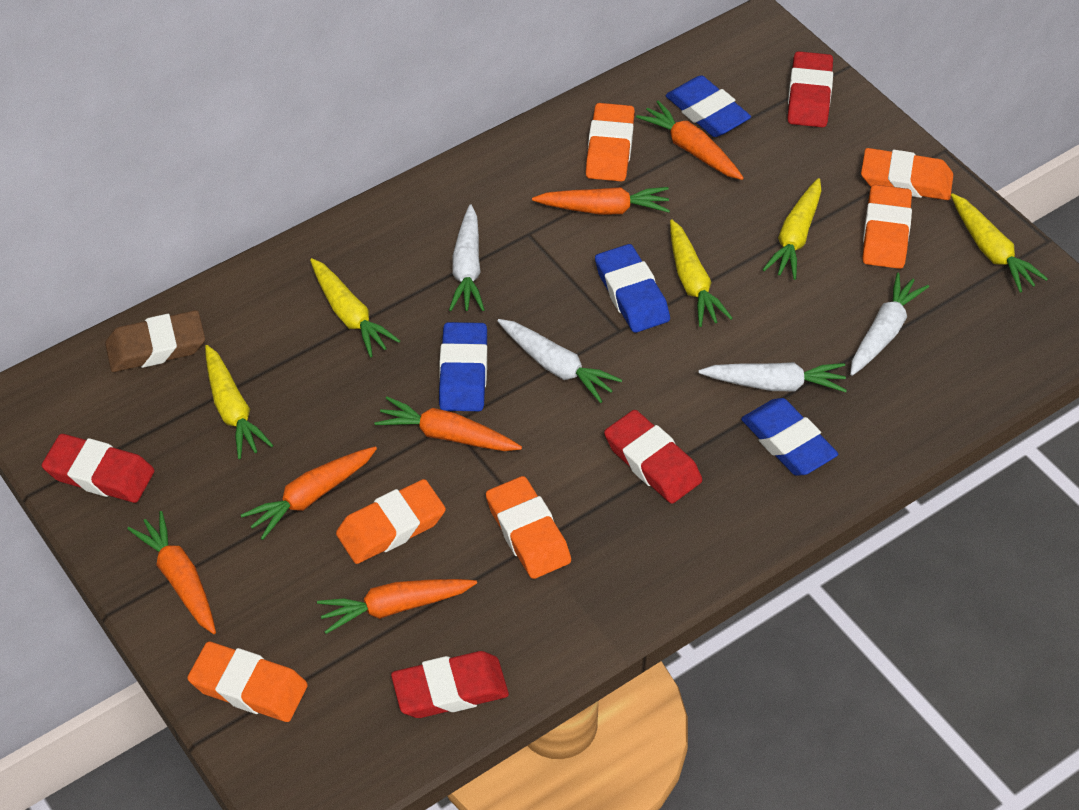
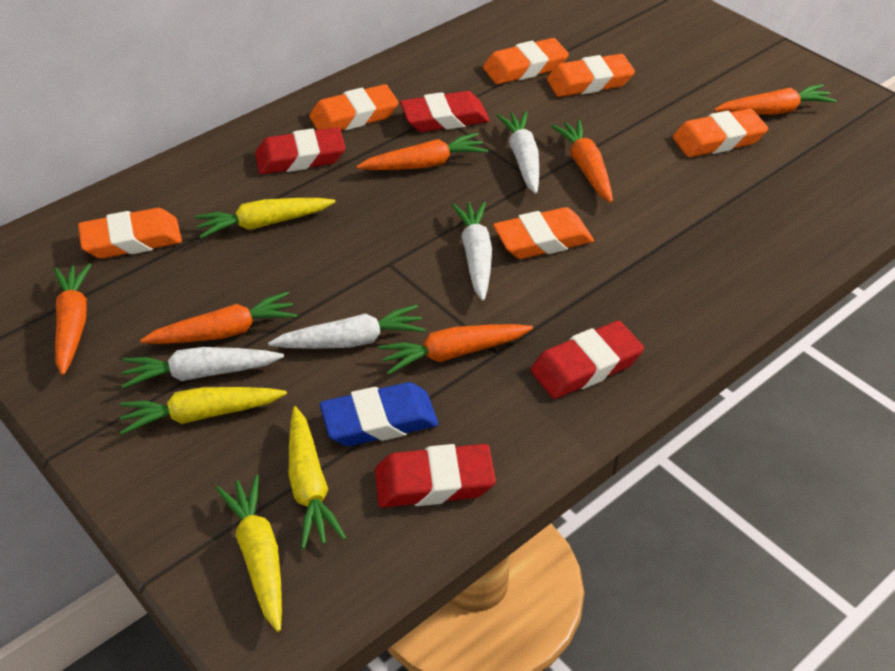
blue eraser: [439,322,487,411] [595,244,670,333] [666,75,751,137] [741,398,838,476] = 4 -> [320,382,438,446] = 1
brown eraser: [105,310,205,372] = 1 -> none = 0
yellow carrot: [205,345,274,459] [310,258,400,358] [670,220,733,327] [762,178,821,280] [951,193,1048,293] = 5 -> [119,387,287,435] [194,198,335,239] [216,475,282,632] [289,406,346,549] = 4

